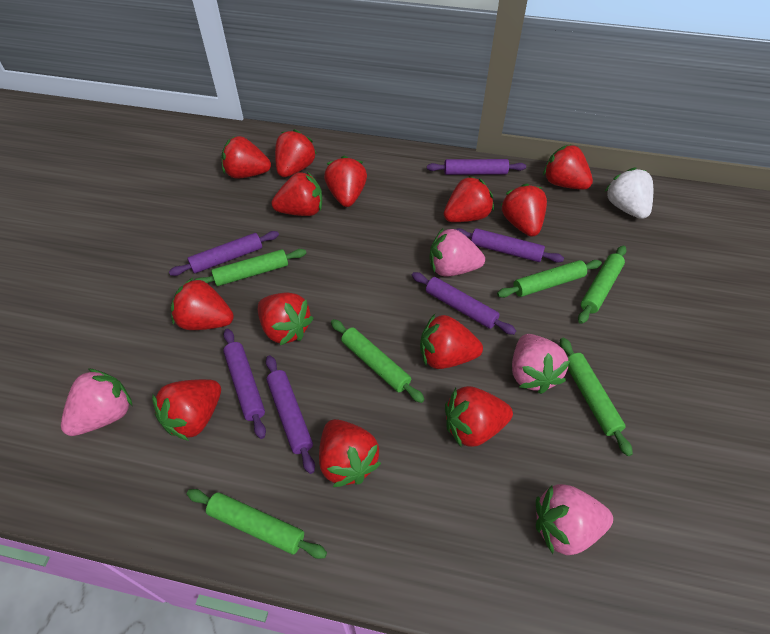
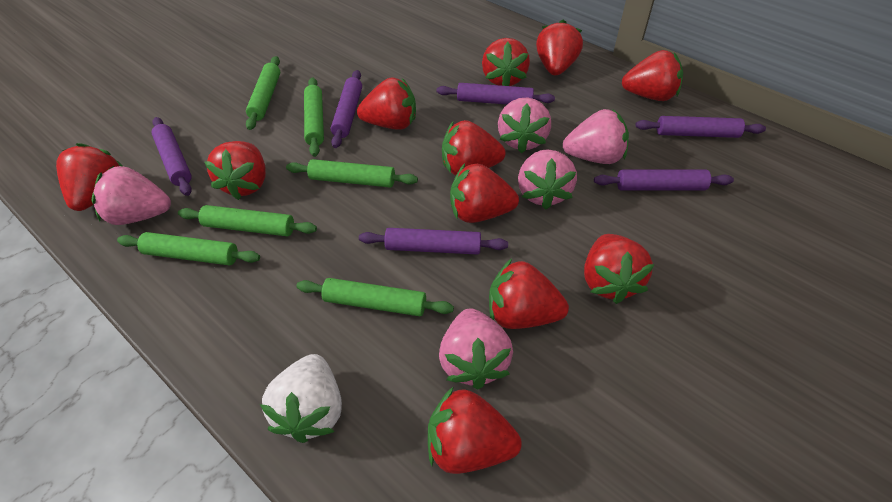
pink strawberry: [61,368,133,436] [429,228,485,277] [512,334,570,394] [536,484,613,555] = 4 -> [92,166,171,225] [439,308,513,389] [498,97,551,153] [518,149,577,210] [563,109,629,164] = 5
red strawberry: [152,379,221,441] [171,278,234,330] [222,136,271,179] [258,292,314,345] [272,172,322,216] [275,129,317,177] [319,419,381,487] [324,156,367,207] [420,314,483,369] [444,176,494,222] [445,386,513,448] [501,183,547,237] [543,145,593,190] = 13 -> [56,143,122,211] [205,141,266,200] [357,77,416,130] [428,386,522,474] [442,120,506,175] [450,163,519,223] [482,38,530,86] [489,259,569,329] [536,19,583,75] [584,234,654,304] [622,50,683,101] = 11

